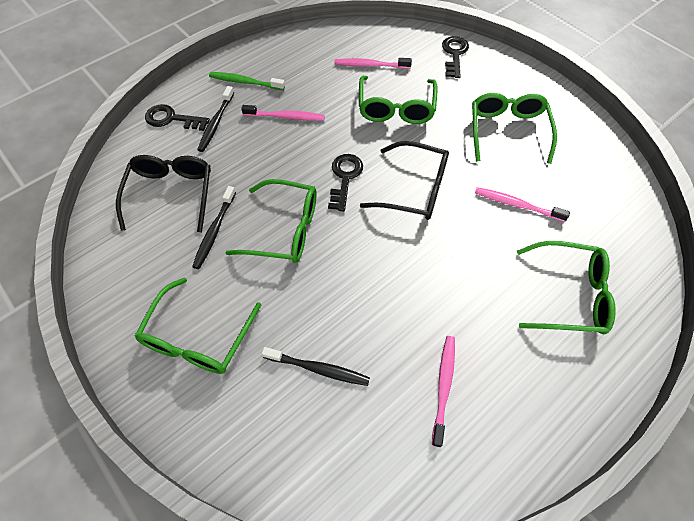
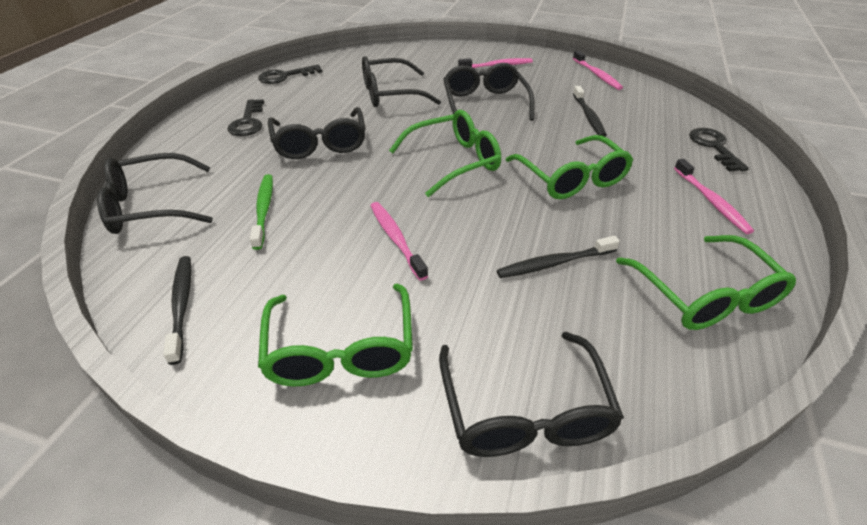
black glasses: [116,155,211,232] [360,141,449,220] = 2 -> [97,153,213,234] [268,107,366,159] [362,56,441,107] [439,332,624,457] [443,63,535,121] = 5
green glasses: [135,277,261,374] [226,179,317,263] [359,76,438,124] [472,93,557,164] [517,241,616,335] = 5 -> [258,283,413,386] [389,110,501,197] [506,135,633,199] [616,235,796,330] = 4

